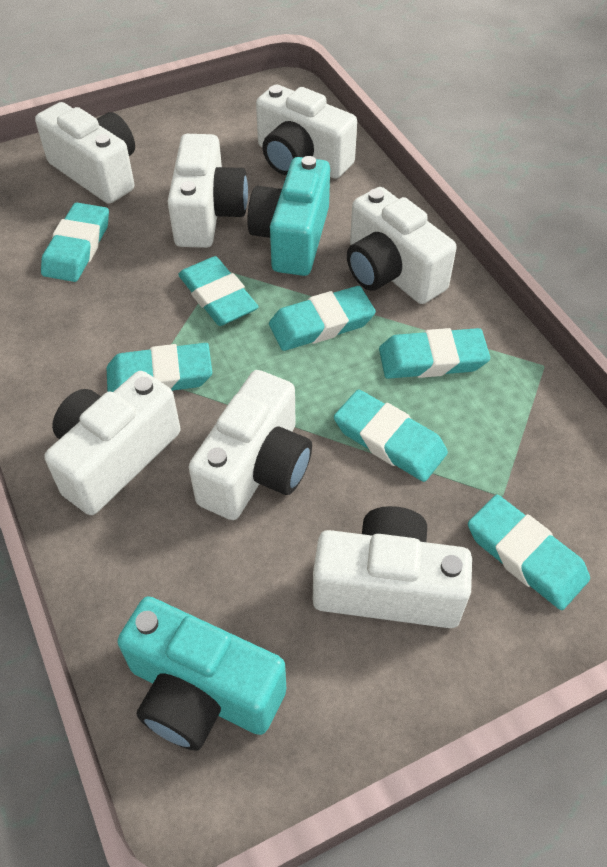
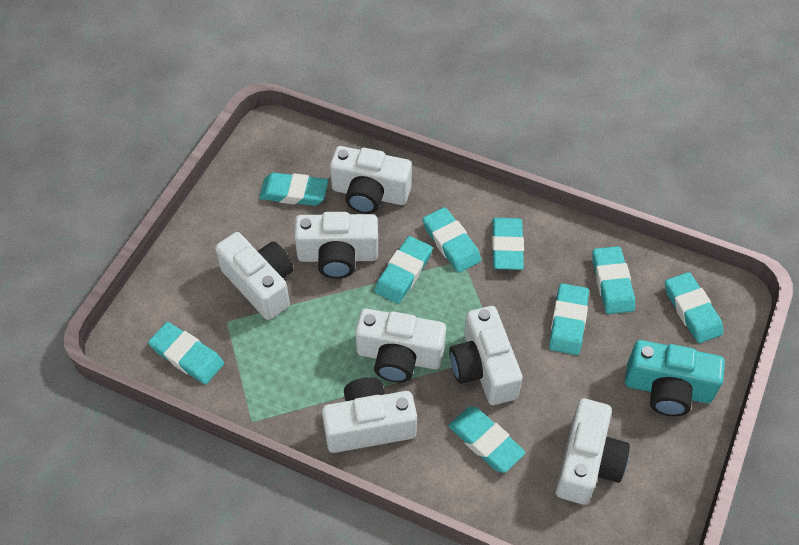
turquoise camera: [117,596,286,751] [247,156,330,276] = 2 -> [625,340,725,416] = 1
turquoise eraser: [41,202,109,282] [106,343,212,392] [178,256,259,326] [269,286,376,351] [334,389,448,482] [379,328,490,379] [468,495,590,610] = 7 -> [148,322,224,384] [259,173,328,206] [374,236,433,304] [422,207,481,273] [449,407,526,473] [492,218,524,270] [549,283,589,355] [592,246,635,314] [665,272,724,343] = 9

